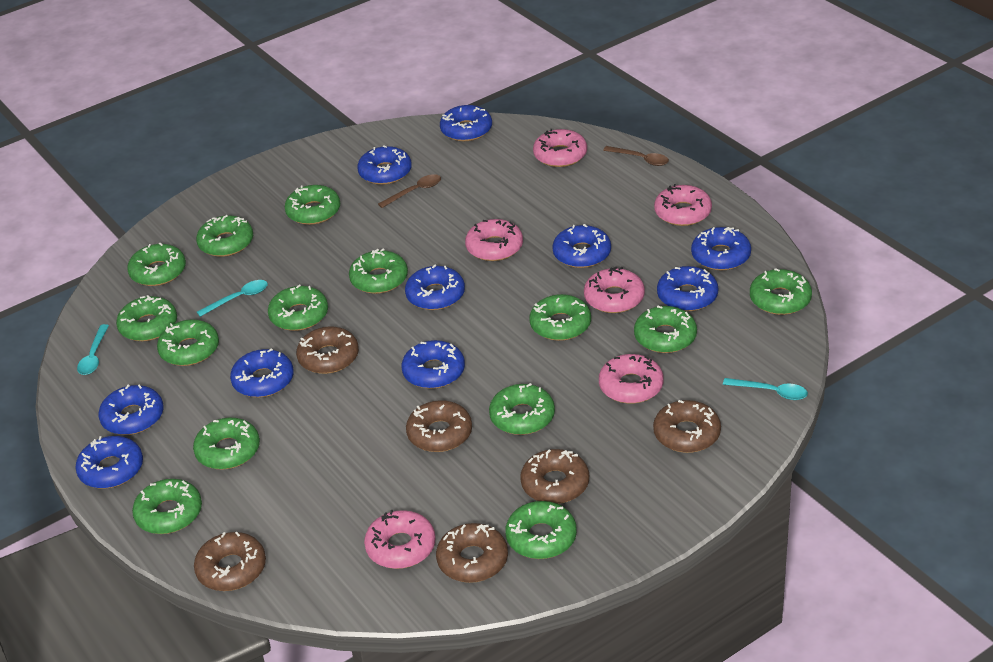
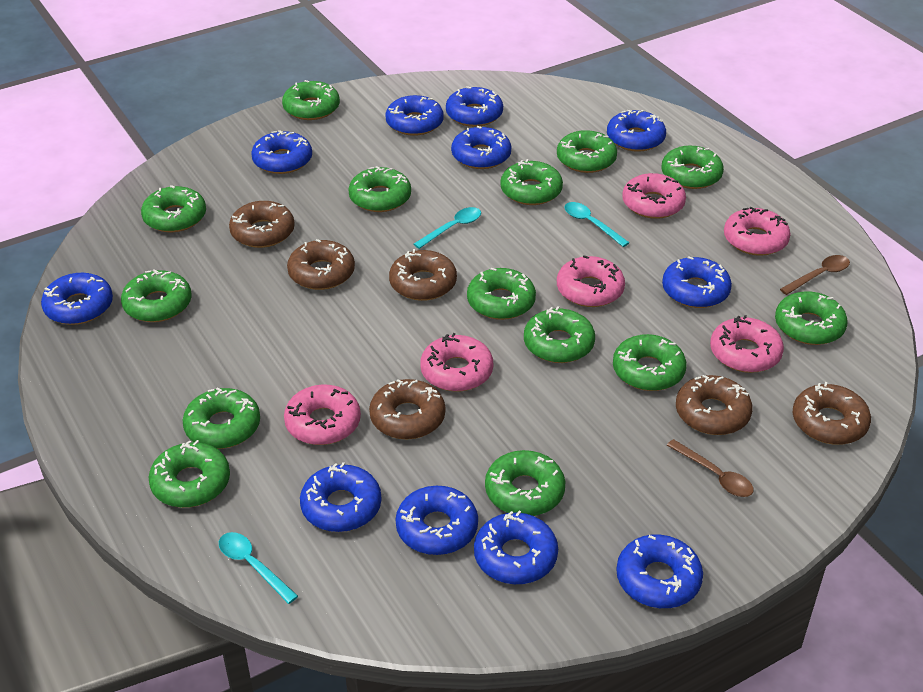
blue donut: [75,436,143,489] [99,384,164,435] [230,348,294,398] [357,145,412,185] [401,340,465,389] [405,265,465,310] [440,105,492,141] [552,224,611,268] [657,266,718,311] [691,227,751,270] = 10 -> [41,273,113,325] [251,130,312,174] [300,462,382,532] [386,95,444,136] [396,486,478,555] [446,86,503,127] [451,126,511,169] [474,511,558,584] [607,110,666,152] [616,535,703,608] [662,256,732,308] = 11

